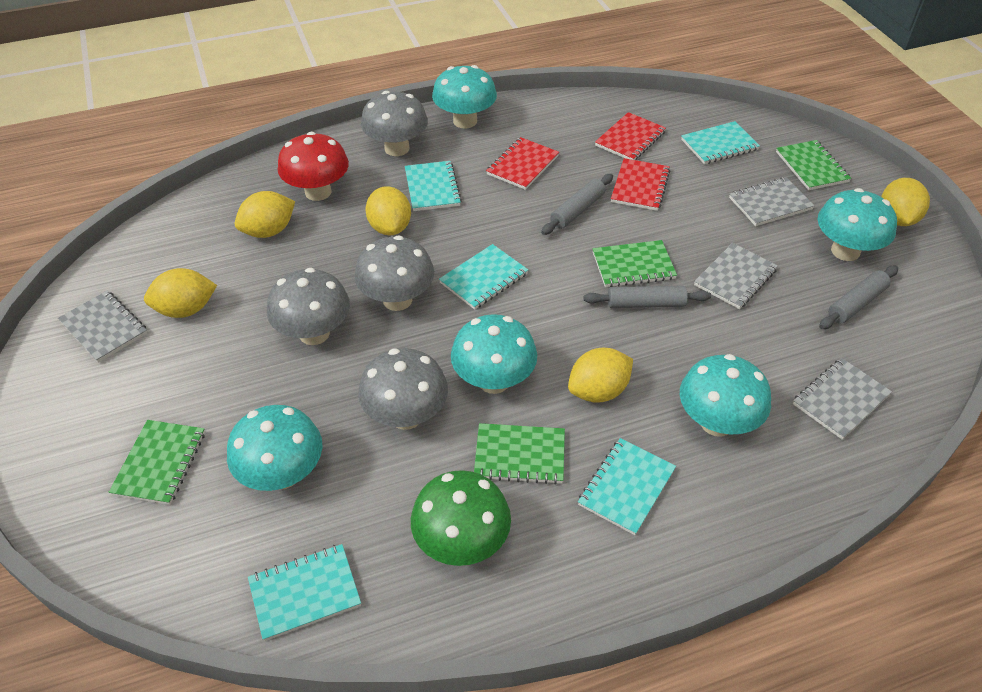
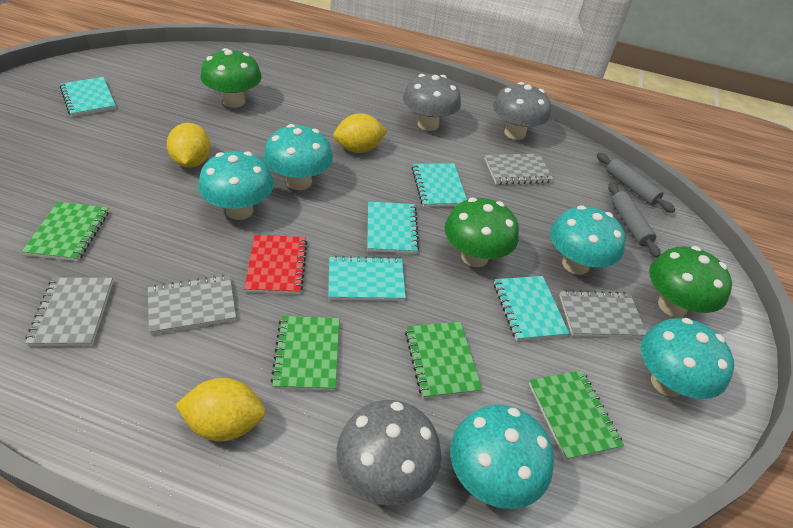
green mushroom: [411,470,511,566] = 1 -> [201,48,262,108] [445,198,519,267] [649,246,732,317] = 3
grey mushroom: [267,268,350,345] [354,235,434,311] [358,348,448,430] [361,91,428,156] = 4 -> [336,400,441,505] [403,74,461,131] [493,82,551,140] = 3
grey rolling pin: [541,174,613,235] [584,286,711,308] [819,266,898,329] = 3 -> [597,153,675,213] [608,183,661,258] = 2
red mushroom: [278,132,349,201] = 1 -> none = 0
red notebook: [486,137,559,190] [595,112,666,160] [611,158,670,211] = 3 -> [244,235,308,294] = 1
yellow lemon: [144,268,217,318] [235,191,295,238] [365,186,411,235] [568,348,633,403] [881,178,930,226] = 5 -> [167,123,211,168] [175,378,265,442] [333,113,387,153] = 3

